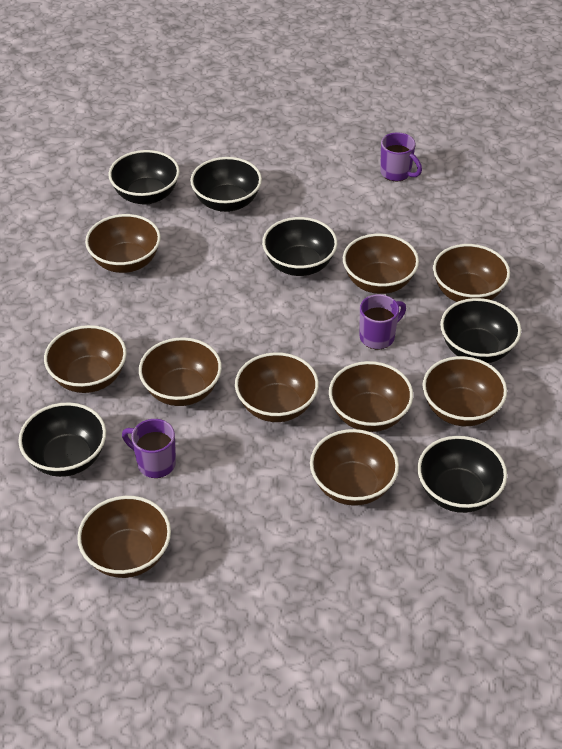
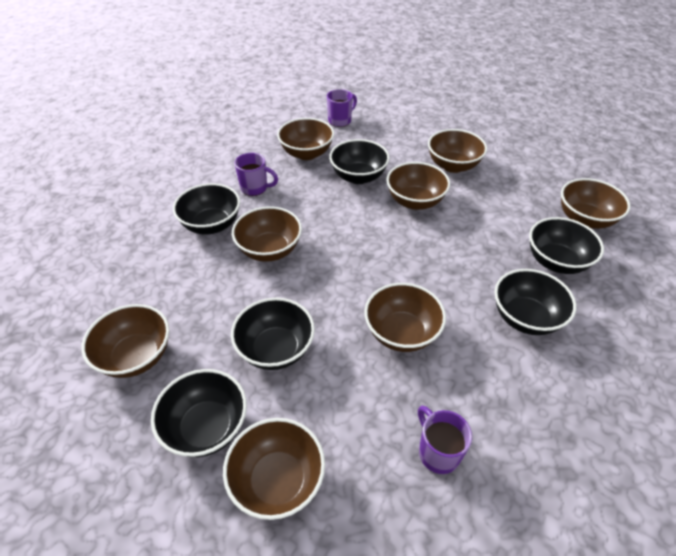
brown bowl: [44,325,127,393] [77,496,171,578] [85,214,161,273] [139,337,222,406] [235,352,319,422] [310,429,399,506] [329,361,413,432] [343,234,419,294] [423,356,507,426] [433,244,510,302] = 10 -> [81,304,169,378] [223,418,325,520] [232,206,302,262] [277,118,334,160] [364,283,446,352] [386,162,450,210] [428,129,487,173] [561,178,631,229] = 8

